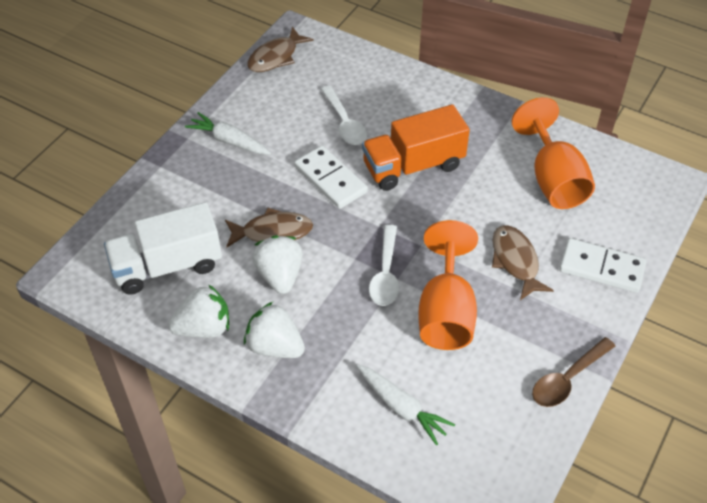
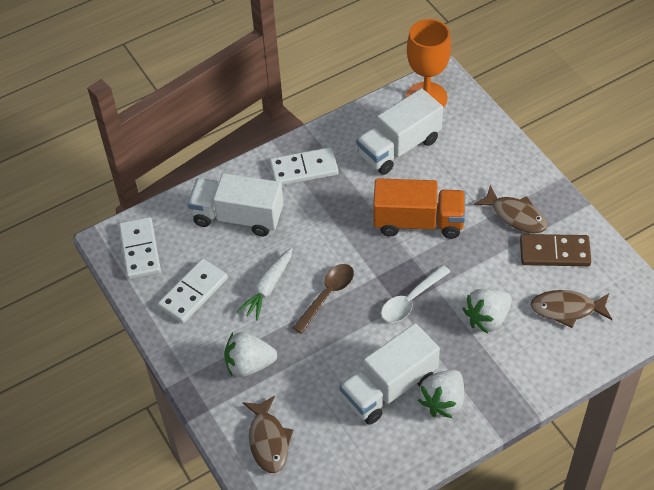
brown domino: none = 0 -> [520,234,591,266] = 1
orange goblet: [418,220,478,350] [511,97,595,209] = 2 -> [406,19,451,108] = 1
white carrot: [185,112,271,155] [357,365,455,445] = 2 -> [237,248,293,320] = 1
white domino: [294,145,368,209] [559,238,647,293] = 2 -> [119,217,161,279] [158,259,228,324] [270,147,339,185] = 3
white spoon: [321,86,367,145] [369,225,399,306] = 2 -> [381,265,451,323] = 1
white truck: [104,202,222,295] = 1 -> [188,173,283,236] [339,323,440,425] [356,88,443,175] = 3

